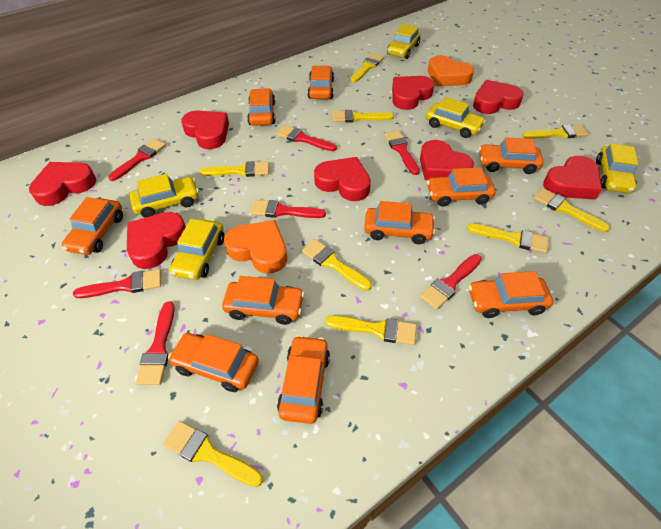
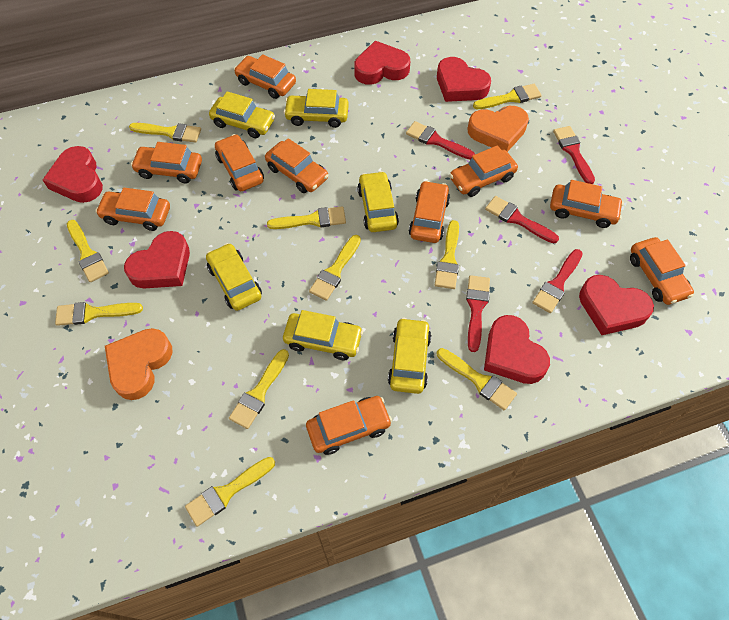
red brush: [73,269,161,298] [108,139,166,181] [136,301,175,385] [250,200,326,218] [276,125,337,151] [384,130,420,175] [420,254,482,310] = 7 -> [406,121,475,160] [466,275,490,352] [485,196,559,243] [532,249,583,313] [553,126,595,184] = 5
red heart: [29,162,96,206] [127,212,186,269] [181,111,229,149] [314,157,371,201] [392,76,434,110] [420,140,474,180] [473,80,524,114] [543,156,602,200] = 8 -> [43,146,103,203] [124,231,190,288] [354,41,410,85] [437,57,491,102] [484,315,550,384] [579,275,654,335] = 6
yellow brush: [163,421,263,487] [200,161,269,177] [302,239,372,291] [325,316,417,345] [332,110,394,123] [350,53,384,83] [467,223,549,253] [523,125,588,139] [533,188,610,232] = 9 -> [55,302,143,326] [67,220,109,282] [129,123,201,143] [185,457,275,527] [229,349,289,429] [267,207,346,229] [309,235,361,301] [435,220,459,289] [437,348,517,410] [473,84,542,109] = 10
yellow car: [129,174,199,218] [170,219,225,280] [387,24,421,59] [426,97,486,138] [596,143,638,194] = 5 -> [206,243,262,311] [209,91,275,138] [283,310,363,360] [284,89,349,128] [357,171,399,232] [388,318,431,394] = 6

